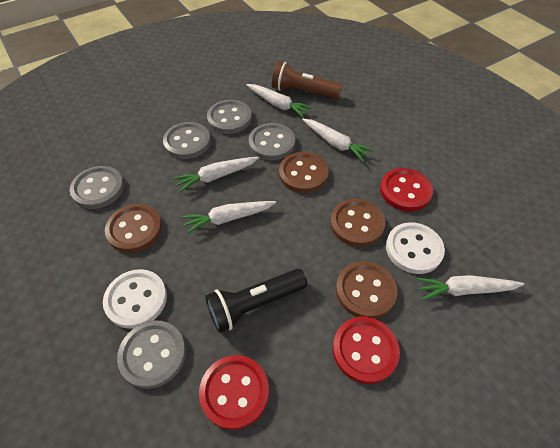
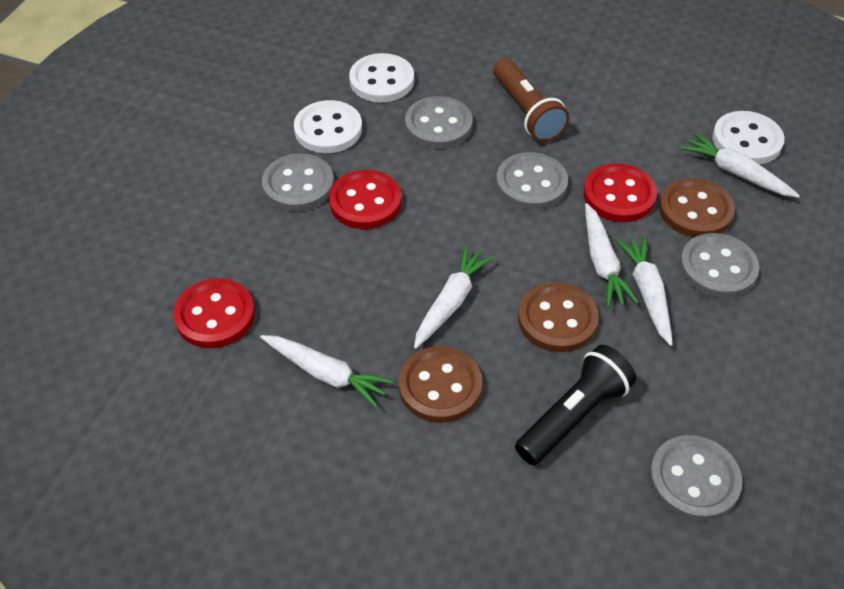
brown button: [105,204,162,253] [279,152,328,193] [330,199,385,247] [336,261,397,319] = 4 -> [399,346,482,423] [518,282,599,352] [659,178,735,237] = 3
white button: [103,269,167,329] [386,222,445,274] = 2 -> [294,100,362,153] [349,53,414,102] [712,111,785,164] = 3

